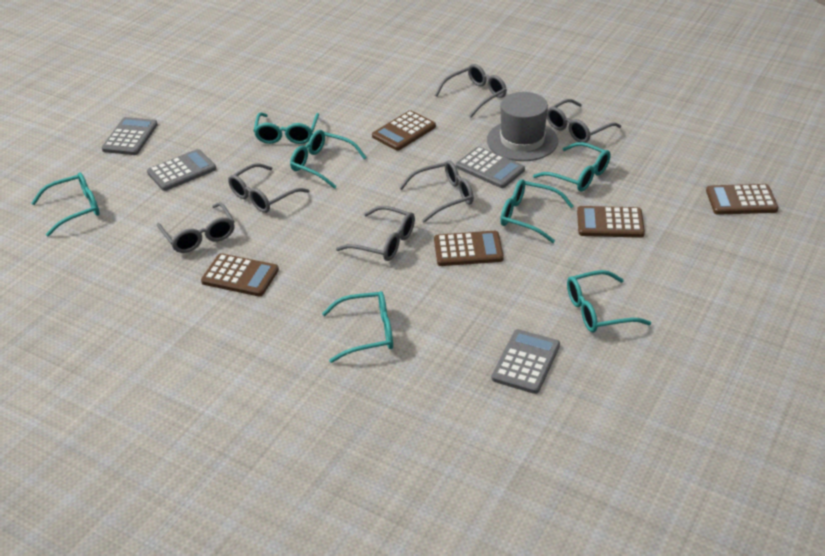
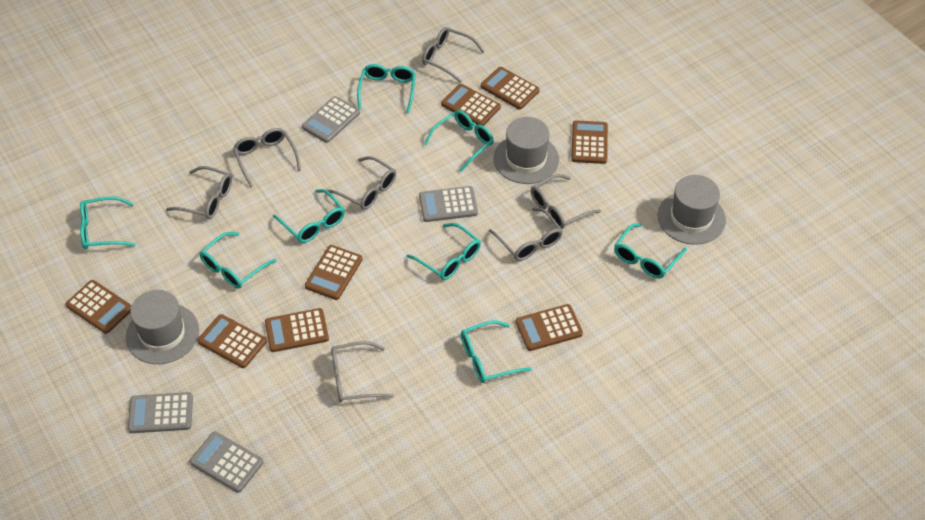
brown calculator: [201,253,279,297] [372,110,436,151] [434,231,504,266] [577,206,645,238] [706,184,779,215] = 5 -> [65,280,132,334] [197,314,267,368] [265,308,329,352] [305,245,363,300] [441,84,501,126] [481,67,540,109] [516,304,583,351] [571,120,608,164] = 8
grey glasses: [157,202,235,253] [228,163,310,213] [336,206,415,261] [399,160,474,223] [435,64,507,117] [547,99,621,143] = 6 -> [166,166,232,219] [233,128,301,187] [327,156,396,210] [331,341,394,402] [422,27,485,83] [489,208,563,261] [531,174,601,229] = 7
grey hat: [487,92,558,161] = 1 -> [126,290,199,364] [493,117,559,184] [658,175,726,245] = 3
turquoise glasses: [32,173,100,237] [254,113,319,144] [290,130,366,189] [322,291,393,363] [500,179,574,243] [533,142,611,192] [567,270,651,333] = 7 -> [80,196,136,249] [200,232,276,289] [273,189,345,243] [357,64,416,113] [407,223,481,280] [424,110,494,172] [461,320,532,383] [614,223,687,278] = 8

